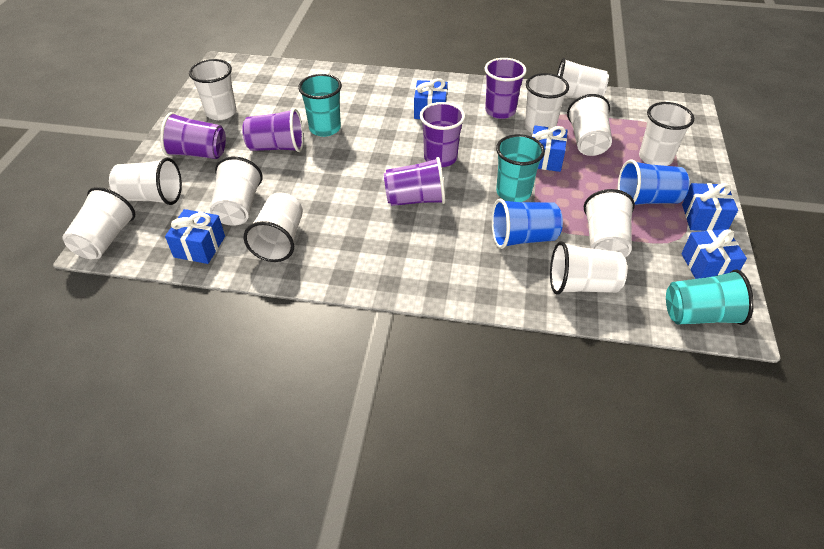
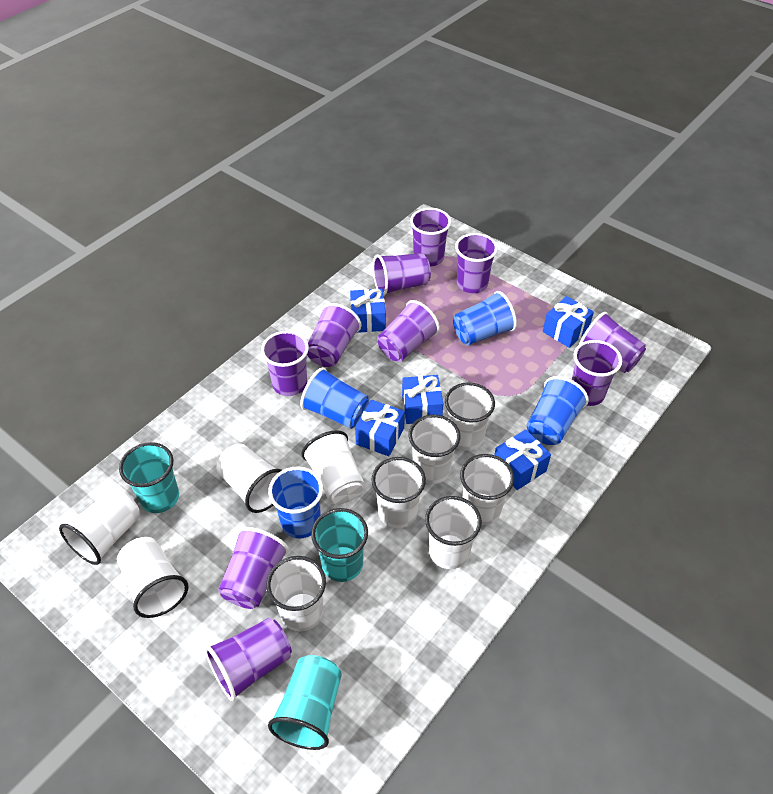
blue cup: [492,199,563,249] [618,160,690,205] = 2 -> [268,466,323,539] [300,367,369,429] [453,291,517,345] [527,376,589,445] = 4
purple cup: [160,112,226,159] [242,108,303,152] [384,157,445,206] [420,102,465,167] [485,58,527,119] = 5 -> [205,618,292,701] [218,527,289,609] [261,331,309,396] [307,303,362,367] [373,253,431,296] [377,300,440,362] [410,208,451,267] [455,233,498,293] [572,340,622,406] [579,312,646,373] = 10
white cup: [62,187,135,259] [109,158,182,205] [189,59,236,120] [210,157,263,226] [244,193,303,262] [524,73,569,134] [550,241,627,295] [557,58,609,99] [567,94,612,156] [584,189,635,258] [639,102,694,166] = 11 -> [59,488,140,565] [117,537,188,618] [216,443,282,513] [266,556,326,632] [302,430,365,504] [371,457,426,528] [408,414,460,484] [425,496,482,569] [445,382,495,451] [460,454,514,525] = 10

